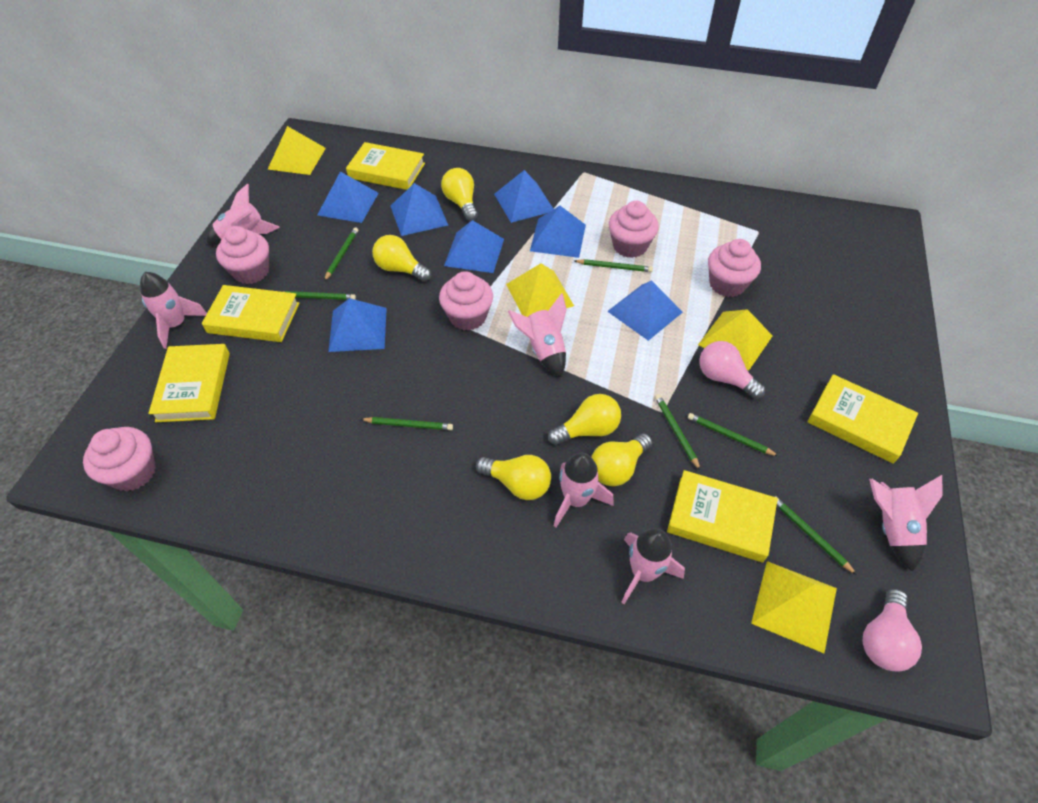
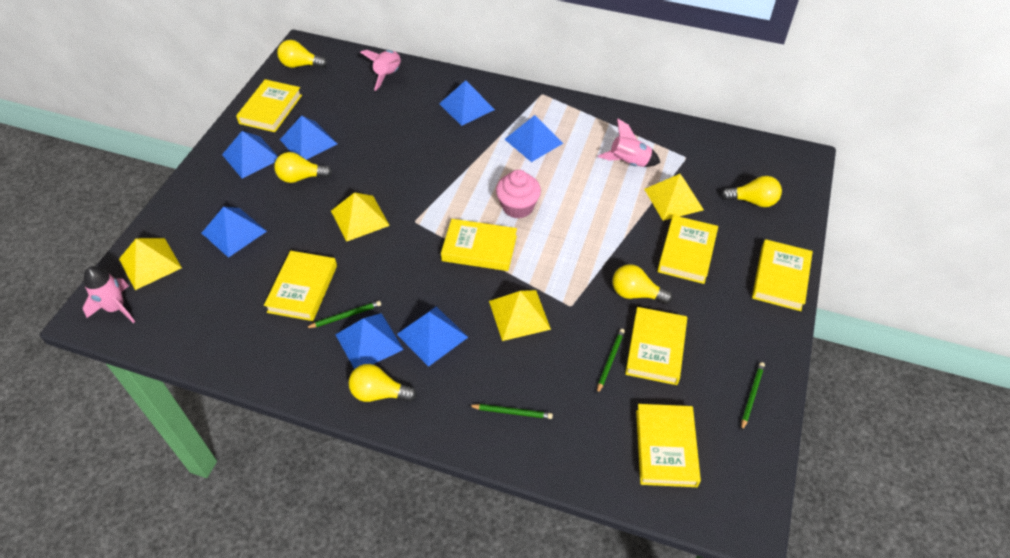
green pencil: [283,291,356,300] [324,227,358,281] [361,417,453,430] [574,259,653,272] [655,394,701,471] [688,413,778,456] [775,496,857,575] = 7 -> [306,301,381,328] [468,404,553,419] [597,329,625,394] [741,362,765,431] = 4
pink cupcake: [83,427,156,491] [216,226,269,284] [439,271,493,331] [609,201,659,258] [708,239,761,297] = 5 -> [496,170,541,218] = 1
pink light bulb: [699,341,765,399] [862,589,922,671] = 2 -> none = 0
pink rocket: [140,272,207,349] [206,183,280,245] [508,293,567,377] [554,453,614,527] [621,528,685,604] [869,475,943,572] = 6 -> [82,266,135,323] [360,50,401,91] [598,119,660,167] = 3
yellow book: [148,344,230,422] [202,285,300,342] [346,142,425,190] [667,470,778,562] [808,374,918,464] = 5 -> [236,79,302,132] [264,251,337,321] [441,219,517,271] [625,307,687,385] [636,404,701,487] [657,215,718,284] [752,239,813,311] = 7

